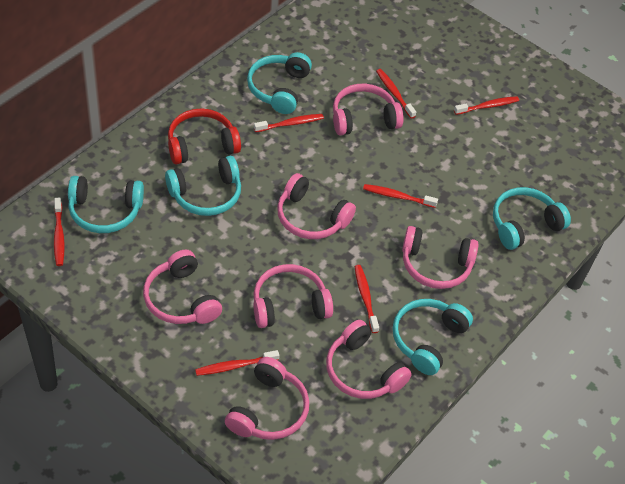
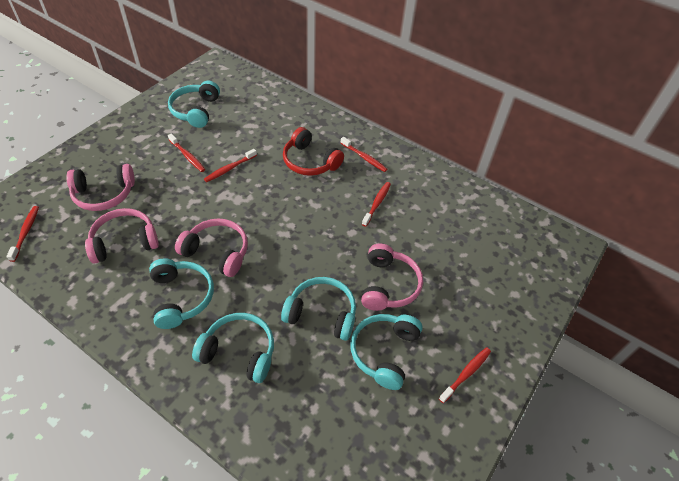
pink headphones: [143,250,222,324] [225,357,309,440] [254,264,333,328] [277,173,356,239] [326,320,412,399] [333,84,404,136] [402,226,479,289] = 7 -> [66,164,135,211] [85,208,159,264] [175,218,248,277] [361,243,423,311] = 4
red toothbrush: [54,197,65,266] [195,350,279,376] [254,114,324,132] [354,265,379,333] [363,184,438,208] [376,69,416,119] [454,96,519,115] = 7 -> [6,206,39,262] [168,134,205,172] [204,149,257,182] [341,137,387,172] [362,182,391,227] [439,347,491,403] = 6

